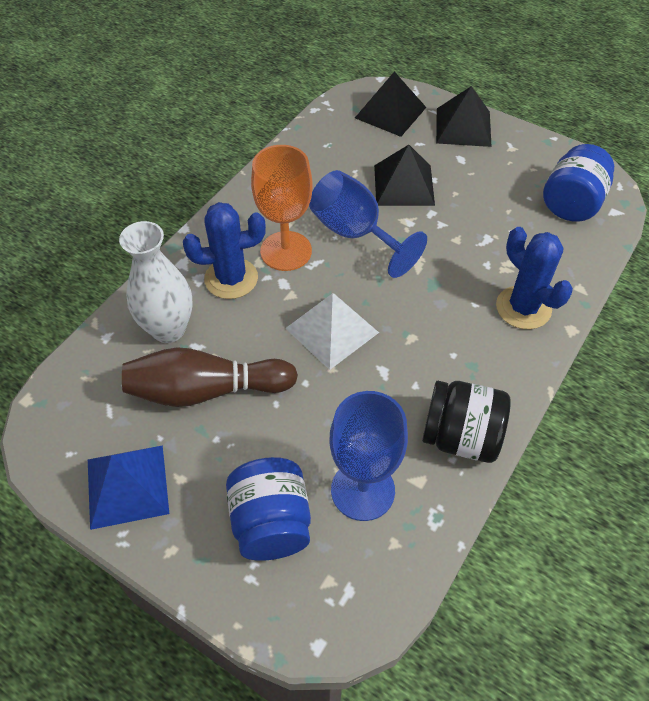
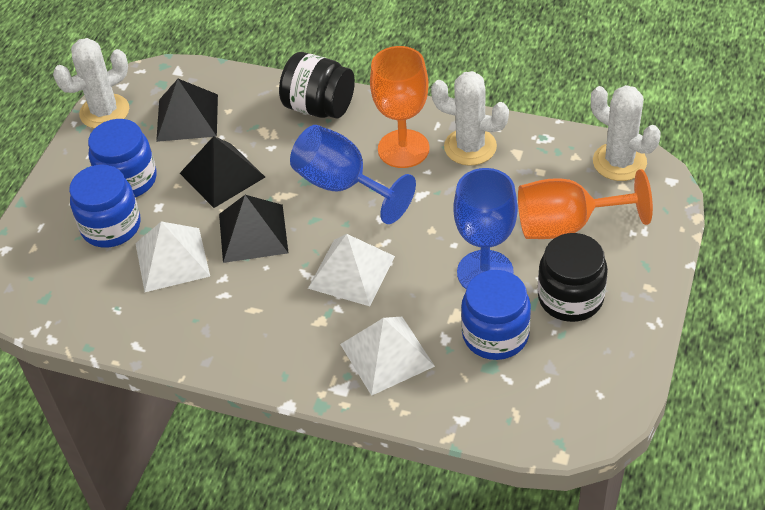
black jar: [422,381,511,463] = 1 -> [279,52,355,118] [538,233,608,322] = 2
blue cactus: [183,202,266,299] [496,227,573,329] = 2 -> none = 0
blue jar: [226,457,311,561] [543,144,614,222] = 2 -> [69,164,141,248] [88,119,157,197] [461,270,531,360] = 3
blue pyramid: [88,445,169,530] = 1 -> none = 0
brown bowling pin: [122,347,298,407] = 1 -> none = 0
orange goblet: [251,145,313,271] = 1 -> [370,46,430,168] [518,169,653,239] = 2
white cactus: none = 0 -> [53,38,129,129] [431,71,509,166] [591,85,661,181] = 3
white pyramid: [285,293,379,370] = 1 -> [135,221,210,292] [308,234,395,306] [340,317,435,396] = 3
white vase: [119,221,193,343] = 1 -> none = 0

